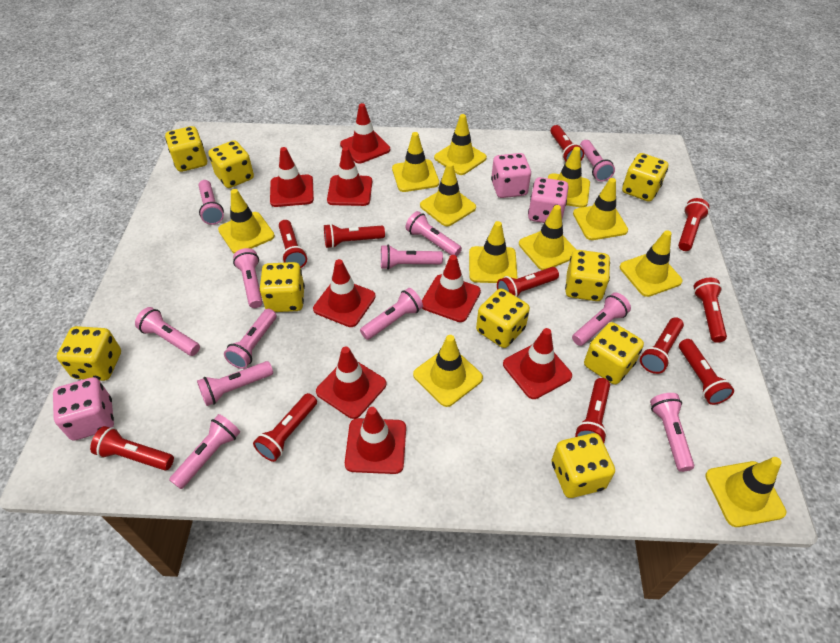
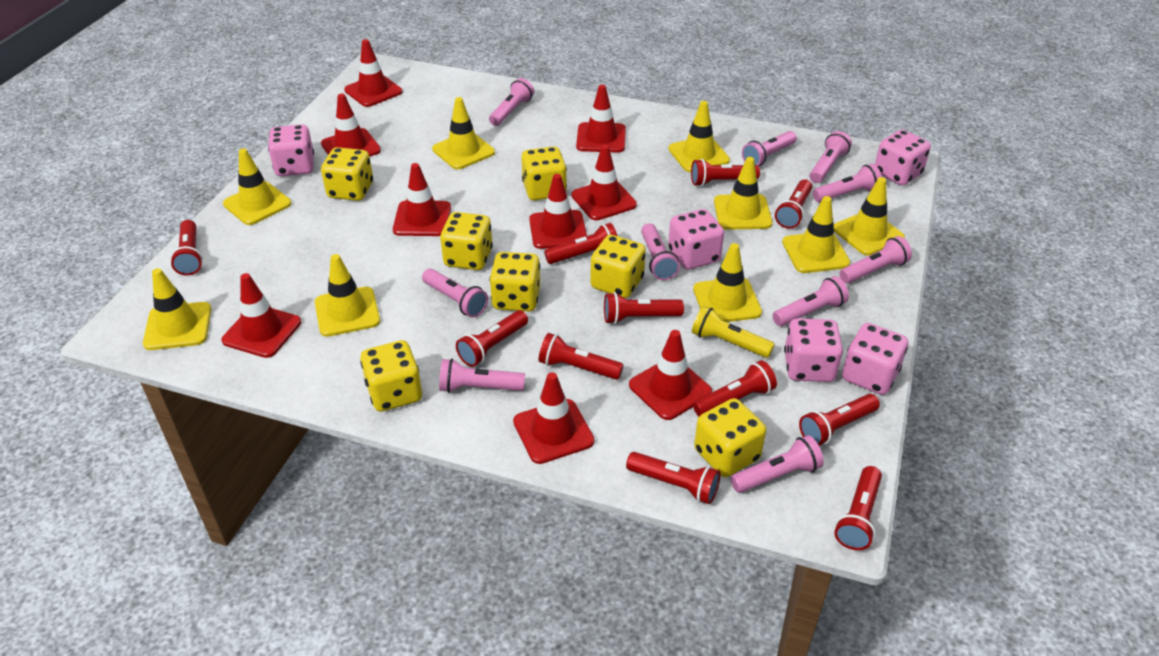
pink dice: [53,377,114,440] [491,153,531,198] [528,177,569,223] = 3 -> [268,124,314,176] [668,209,724,270] [784,318,843,382] [842,323,908,395] [875,130,931,186] = 5
pink flashlight: [135,307,200,356] [169,414,240,489] [197,361,273,406] [198,180,224,225] [224,309,276,369] [233,248,263,308] [360,288,423,340] [381,245,443,270] [405,211,462,256] [572,293,631,346] [580,140,615,182] [650,393,694,472] = 12 -> [422,269,488,317] [439,359,525,393] [489,78,534,126] [641,223,680,280] [731,435,824,493] [742,131,797,166] [773,276,849,326] [810,131,852,183] [813,164,882,202] [839,236,912,284] = 10
red traffic cone: [270,147,314,207] [313,259,376,327] [316,347,386,419] [327,147,372,206] [340,103,390,164] [345,407,406,474] [422,255,481,322] [503,328,572,399] = 8 -> [221,273,301,358] [321,94,381,156] [344,39,403,107] [393,163,451,236] [513,372,595,464] [529,174,587,249] [572,145,637,220] [576,85,626,153] [629,330,712,420] = 9
yellow dice: [57,326,121,381] [165,126,207,172] [208,140,254,188] [259,262,305,312] [476,288,530,348] [551,433,615,498] [565,250,610,301] [584,322,644,385] [622,153,668,202] = 9 -> [321,147,373,201] [360,340,422,412] [440,212,493,270] [490,252,540,312] [521,146,567,201] [591,235,646,298] [694,398,766,477] = 7
yellow flashlight: none = 0 -> [692,306,775,358] = 1
yellow traffic cone: [218,189,275,253] [392,132,439,192] [413,335,483,407] [420,162,476,226] [434,114,487,175] [469,221,517,283] [519,205,576,270] [548,147,590,208] [573,178,628,240] [620,230,683,297] [705,457,786,527] = 11 -> [143,268,211,350] [223,148,292,225] [315,254,380,337] [432,97,495,169] [669,101,730,172] [693,243,762,322] [714,157,772,230] [782,196,850,273] [834,177,905,256] = 9

